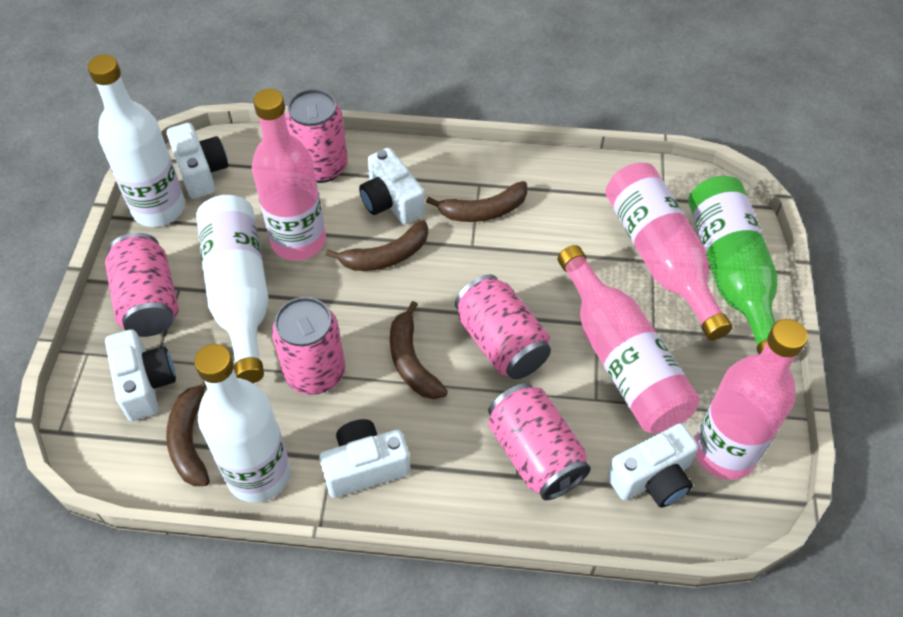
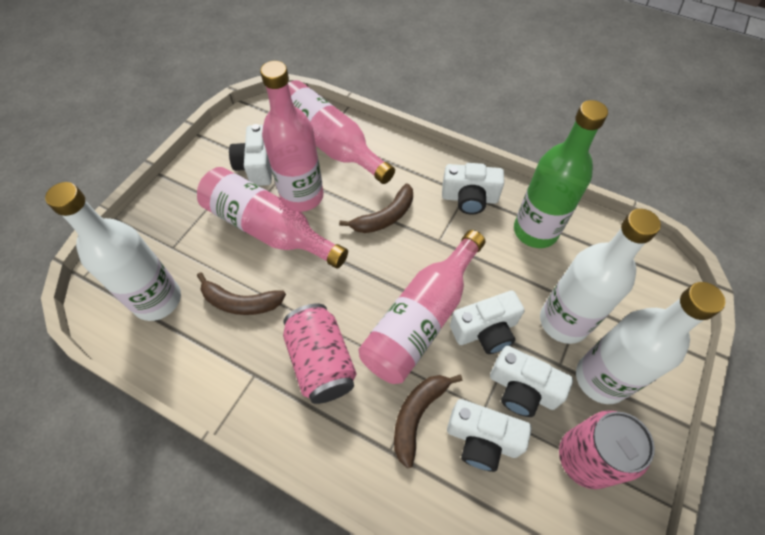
brown banana: [166,381,210,486] [326,220,428,271] [390,301,448,399] [426,181,528,222] = 4 -> [197,272,286,315] [339,183,413,233] [394,375,462,468] = 3
pink can: [105,233,178,337] [272,297,345,395] [285,89,348,183] [455,274,551,379] [488,383,591,500] = 5 -> [283,304,357,404] [559,410,655,489] = 2

